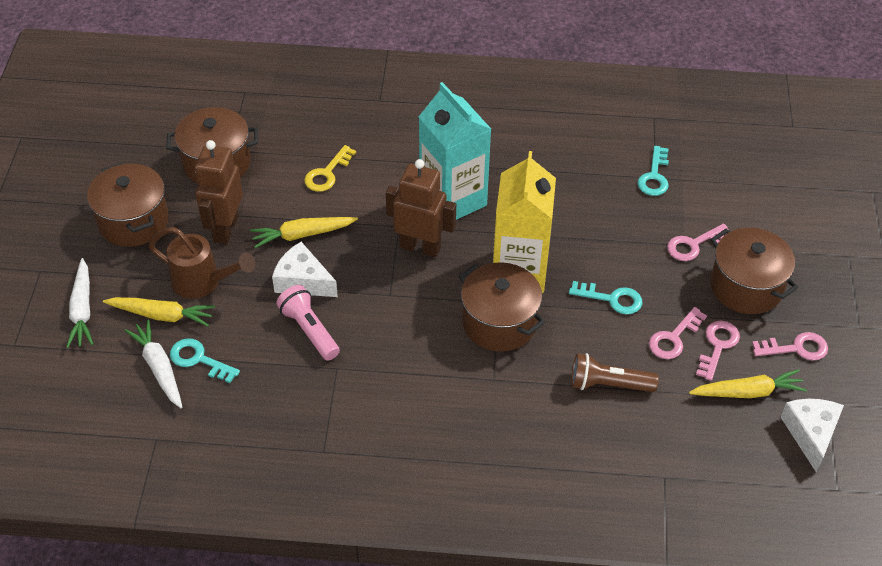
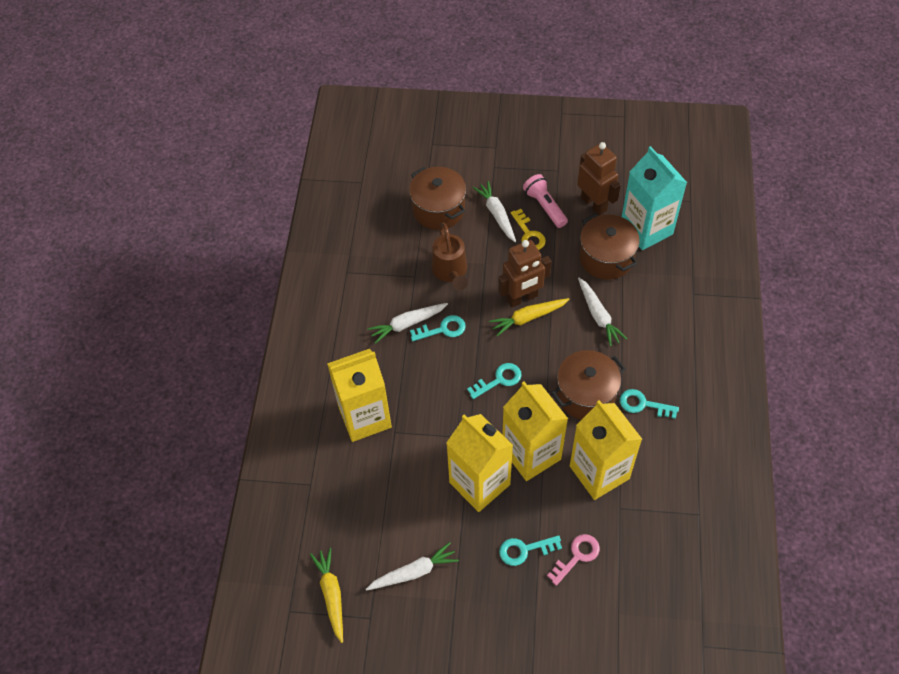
brown flashlight: [571,353,659,392] = 1 -> none = 0
brown pot: [87,163,169,247] [166,107,258,183] [459,262,545,352] [710,228,798,314] = 4 -> [409,167,466,230] [551,350,626,420] [579,213,640,280] = 3
pink key: [649,307,707,359] [667,224,728,261] [696,321,740,381] [752,332,828,361] = 4 -> [547,534,600,586] = 1
turquoise key: [170,338,240,383] [569,281,642,315] [637,146,669,196] = 3 -> [410,315,466,341] [467,363,522,399] [499,535,562,566] [620,389,679,419] = 4
white carrot: [66,258,93,348] [124,319,182,408] = 2 -> [366,542,459,591] [367,303,448,344] [472,181,516,242] [578,278,627,346] = 4
white cheese: [272,242,338,297] [781,399,844,473] = 2 -> none = 0
yellow carrot: [103,297,215,326] [250,217,358,248] [689,369,807,398] = 3 -> [310,548,343,643] [489,298,569,336] = 2
yellow carton: [493,151,556,293] = 1 -> [327,349,392,442] [446,414,513,512] [502,382,568,481] [570,400,642,500] = 4

